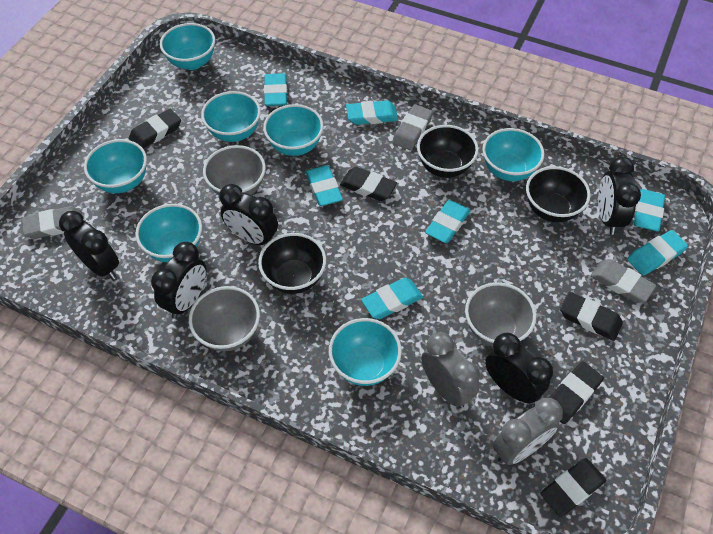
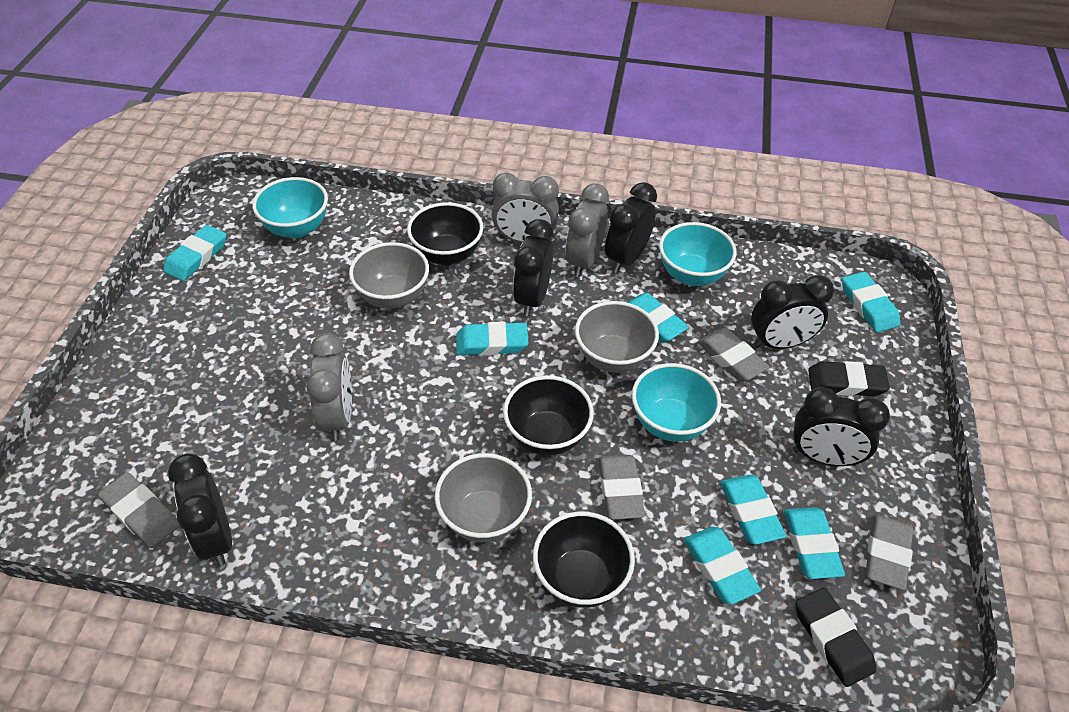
black eraser: [129,109,181,148] [340,167,397,201] [540,458,606,517] [550,361,604,424] [560,292,623,341] = 5 -> [795,588,876,687] [808,361,890,397] = 2
grey clock: [421,332,480,408] [493,397,563,465] = 2 -> [306,333,352,441] [492,172,559,243] [565,183,609,277] = 3
grey eraser: [22,206,82,239] [392,104,433,150] [591,259,657,303] = 3 -> [98,472,180,548] [599,455,645,520] [698,328,769,381] [865,514,913,590] = 4
turquoise bowl: [84,139,147,193] [135,204,202,262] [160,23,215,70] [201,91,261,142] [263,104,324,156] [329,318,402,386] [482,128,544,181] = 7 -> [252,177,328,238] [632,363,721,442] [659,222,737,286] = 3

